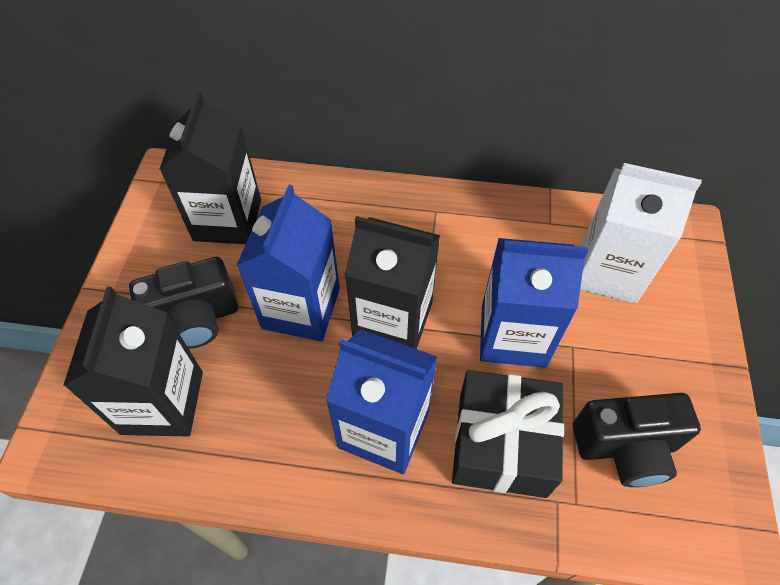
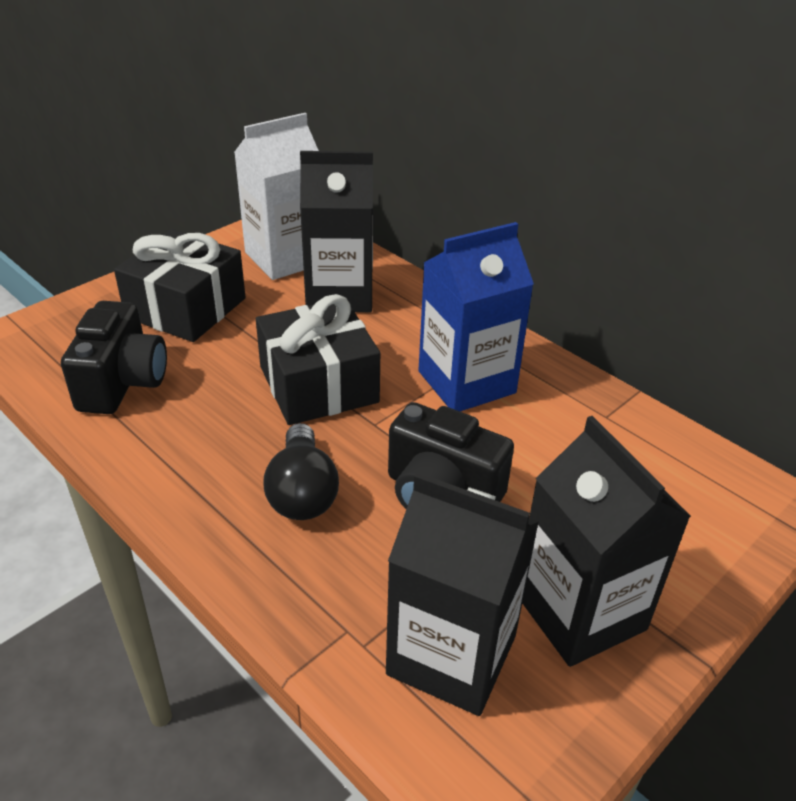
black gift: [452,370,564,498] = 1 -> [114,229,246,342] [256,294,380,425] = 2
black light bulb: none = 0 -> [263,423,339,520] = 1
blue carton: [237,185,340,341] [326,329,437,474] [480,238,588,368] = 3 -> [419,222,534,411] = 1

